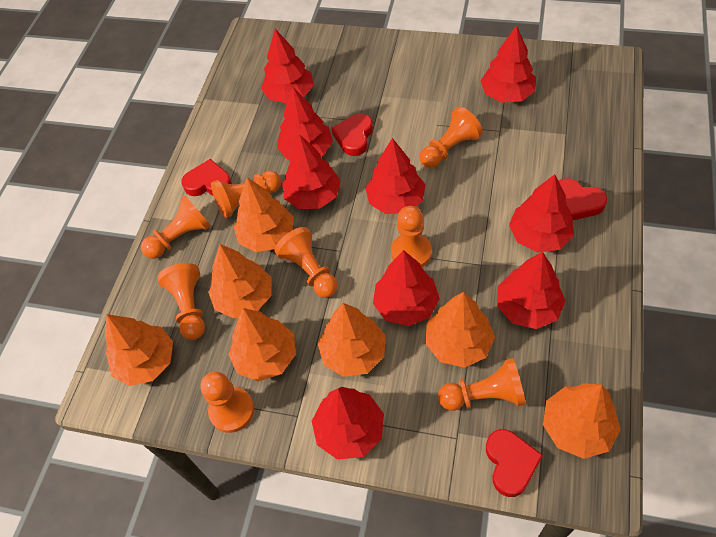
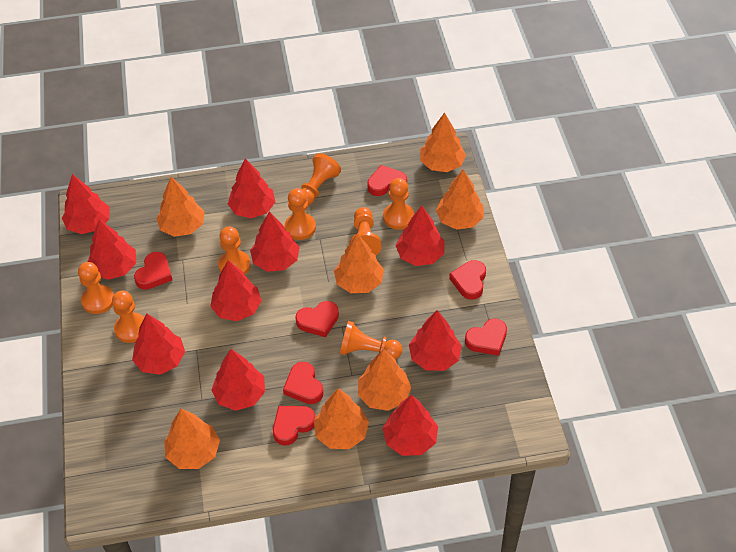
red heart: [181,159,232,196] [332,114,373,156] [486,429,543,497] [559,178,607,220] = 4 -> [134,252,172,290] [273,406,315,446] [283,362,324,404] [295,301,339,337] [367,165,407,196] [449,260,486,300] [465,318,507,356] = 7
red tree: [261,29,314,103] [277,87,333,160] [282,134,341,209] [312,387,384,460] [365,138,426,214] [373,250,440,326] [480,25,536,103] [497,252,566,329] [509,174,574,252] = 9 -> [62,174,109,234] [87,219,136,280] [132,314,185,375] [210,260,262,321] [211,349,265,411] [228,158,275,218] [250,211,300,272] [382,395,438,456] [396,205,444,266] [409,310,462,371] = 10

